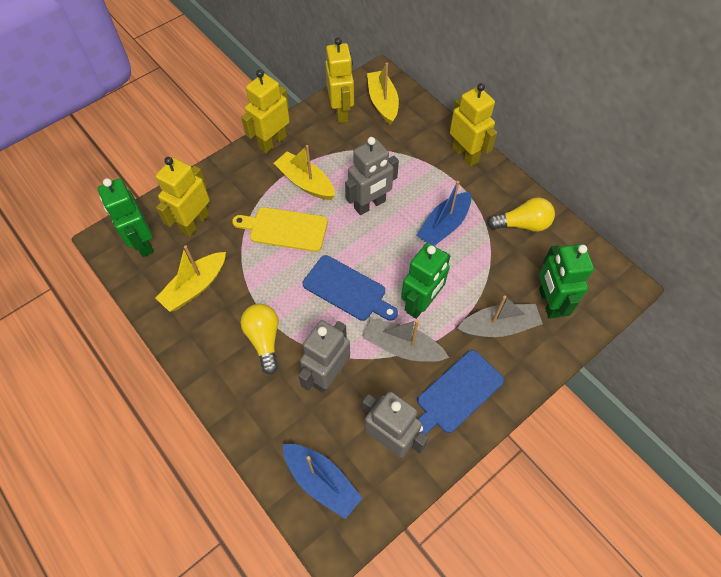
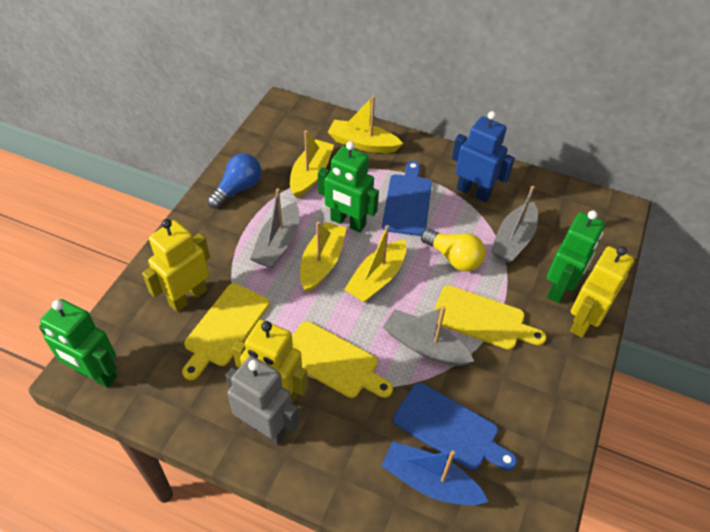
blue boat: [283,444,362,519] [416,181,471,246] = 2 -> [381,441,488,505] = 1
blue light bulb: none = 0 -> [207,153,261,209] = 1
blue robot: none = 0 -> [452,111,515,202] = 1
grey boat: [363,318,449,362] [457,296,543,337] = 2 -> [250,188,299,268] [383,306,474,366] [491,186,538,263] = 3
grey robot: [298,320,350,393] [345,137,399,215] [362,391,429,458] = 3 -> [225,356,299,445] = 1
yellow boat: [156,245,226,312] [274,145,335,200] [367,63,399,125] = 3 -> [290,130,334,198] [300,222,347,292] [328,96,403,153] [344,225,407,303] = 4
yellow cutting board: [232,207,328,252] = 1 -> [182,283,270,380] [292,321,393,398] [434,285,546,350] = 3
yellow light bulb: [241,304,278,375] [488,197,555,232] = 2 -> [421,228,486,272] = 1
yellow robot: [155,157,210,237] [241,70,290,153] [325,37,354,123] [450,83,497,167] = 4 -> [142,219,210,312] [232,320,308,404] [570,246,634,338] = 3

